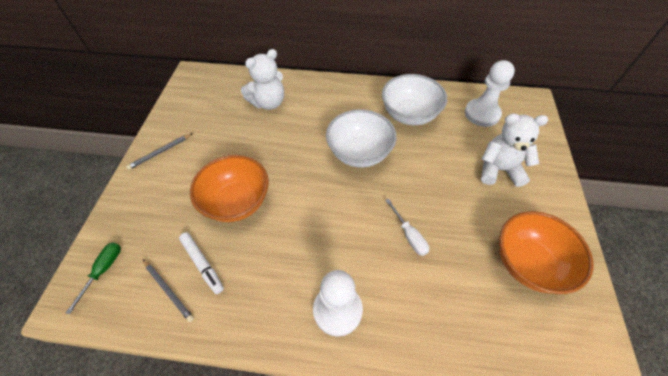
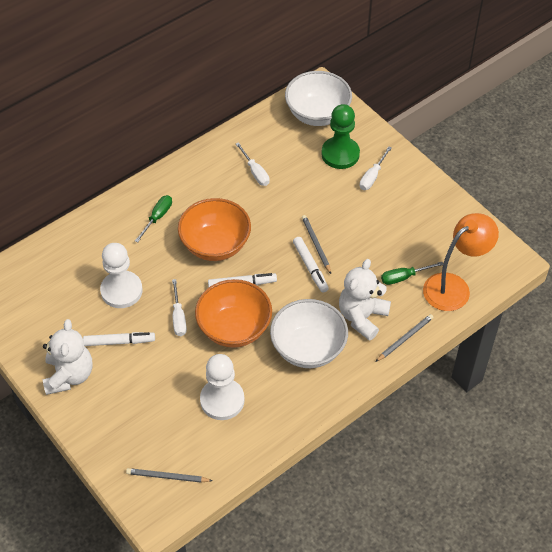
green pawn: none = 0 -> [321,104,360,169] = 1
green screwdriver: [66,242,121,314] = 1 -> [135,195,172,243] [381,262,443,285] = 2
grey pencil: [126,133,193,170] [143,260,194,322] = 2 -> [126,468,213,483] [302,215,331,274] [376,314,434,362] = 3
orange lamp: none = 0 -> [423,213,499,311] = 1
white marker: [179,232,224,294] = 1 -> [83,332,155,346] [208,273,277,287] [293,237,329,293] = 3
white screwdriver: [385,199,429,256] = 1 -> [172,279,187,336] [236,142,270,186] [360,146,392,190] = 3

